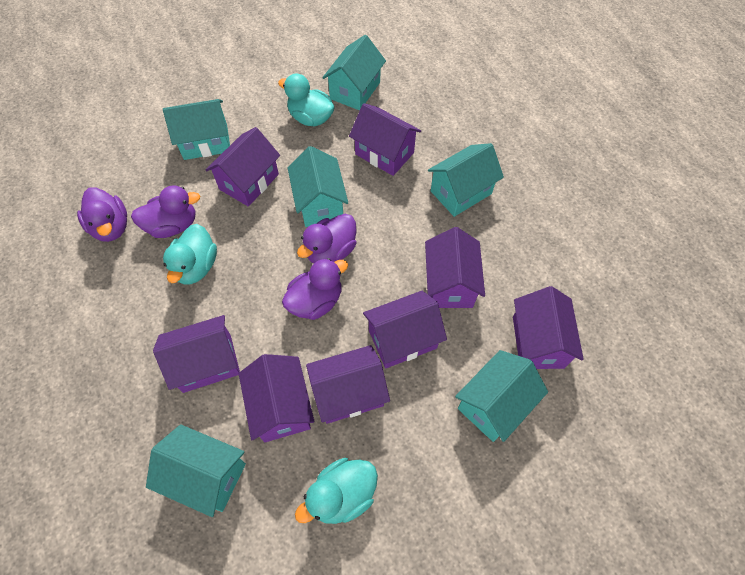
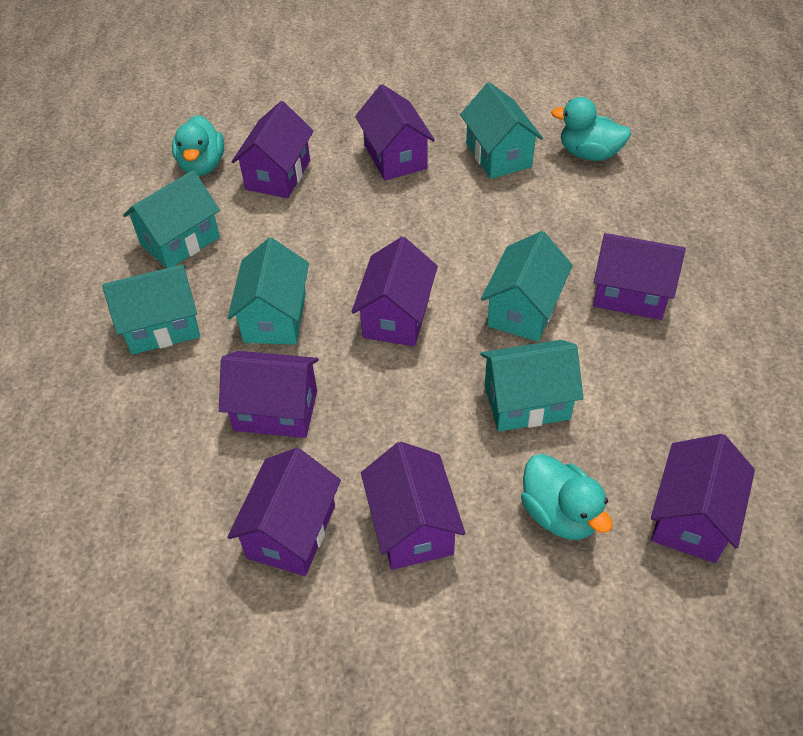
purple duck: [77,187,127,242] [131,185,200,238] [282,258,348,320] [297,214,357,263] = 4 -> none = 0

